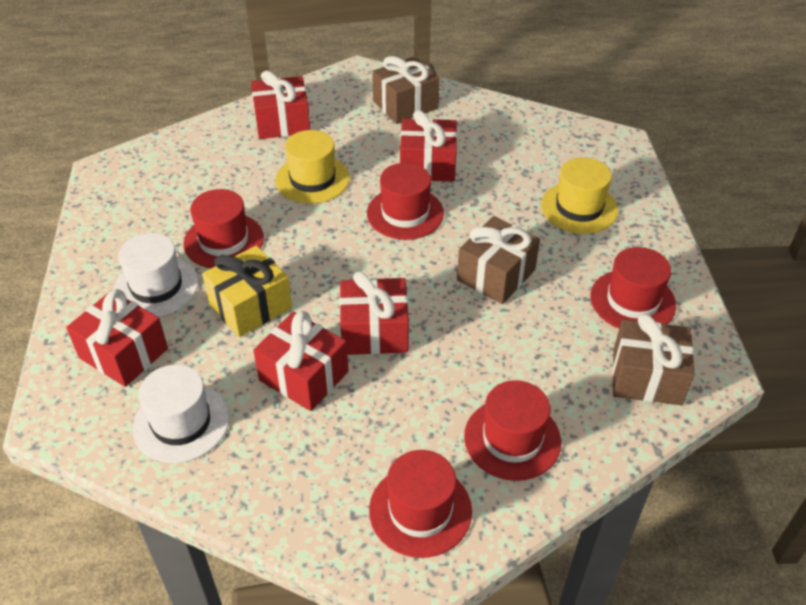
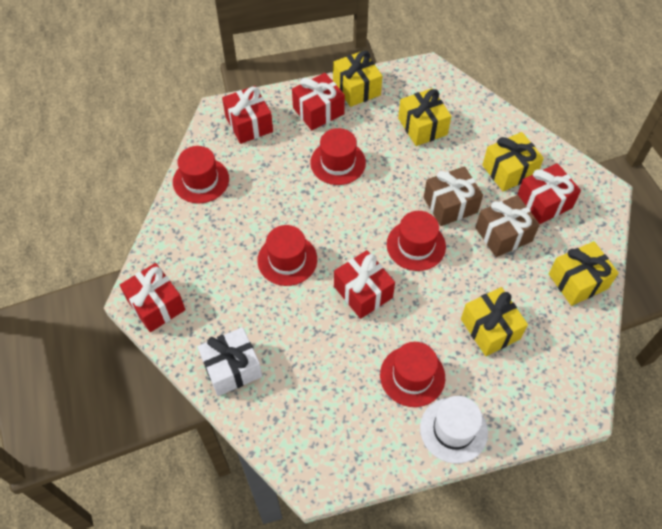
brown gift: [372,56,440,124] [457,216,540,304] [612,314,695,405] = 3 -> [424,166,483,226] [476,195,540,257] = 2
white gift: none = 0 -> [198,327,262,396] = 1
white hat: [114,233,199,317] [132,364,229,463] = 2 -> [420,396,488,463] = 1
yellow gift: [202,245,292,337] = 1 -> [333,50,382,107] [398,88,451,146] [461,287,528,356] [482,132,544,191] [549,241,619,306] = 5
yellow hat: [275,130,350,204] [541,157,618,234] = 2 -> none = 0

